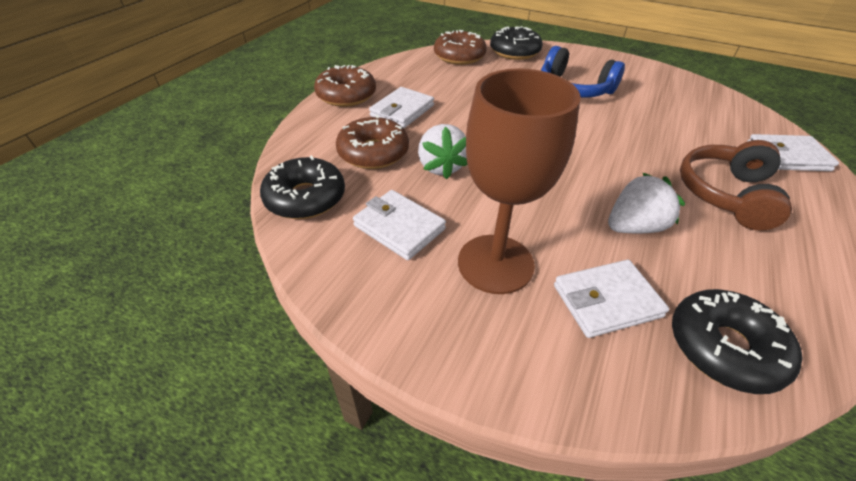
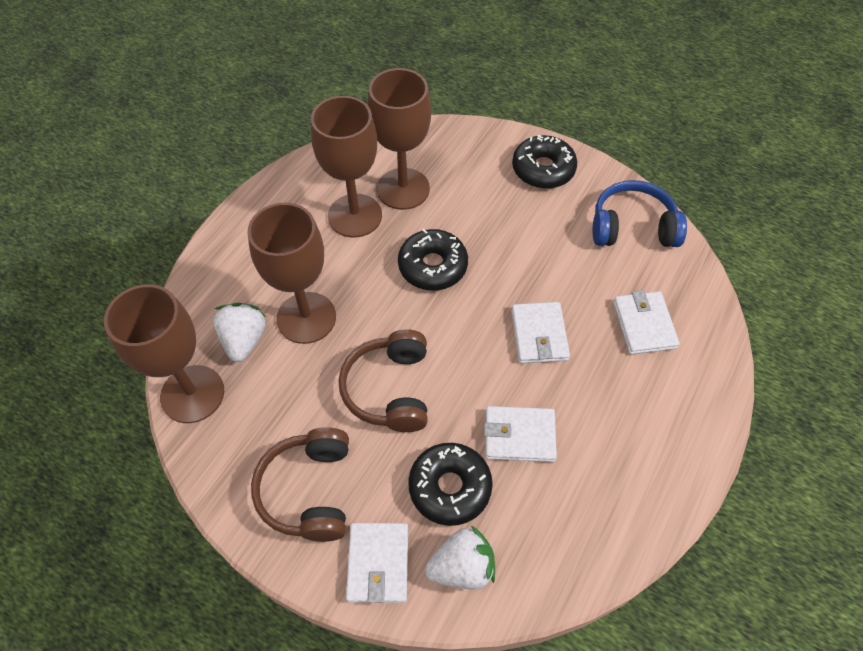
brown donut: [314,65,376,107] [336,115,409,169] [434,30,487,65] = 3 -> none = 0
brown goblet: [458,68,581,294] = 1 -> [104,284,224,423] [247,202,336,344] [311,96,382,238] [368,68,431,210] = 4
brown headphones: [680,140,792,230] = 1 -> [251,427,349,542] [339,329,428,432] = 2

